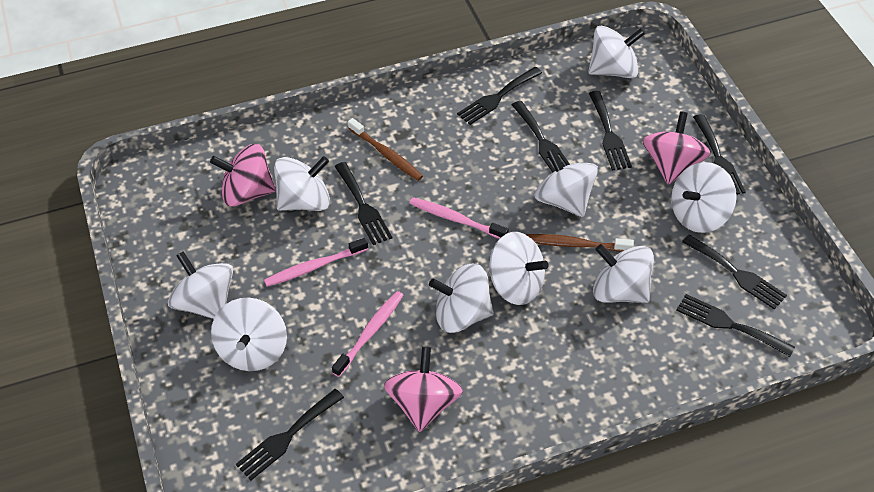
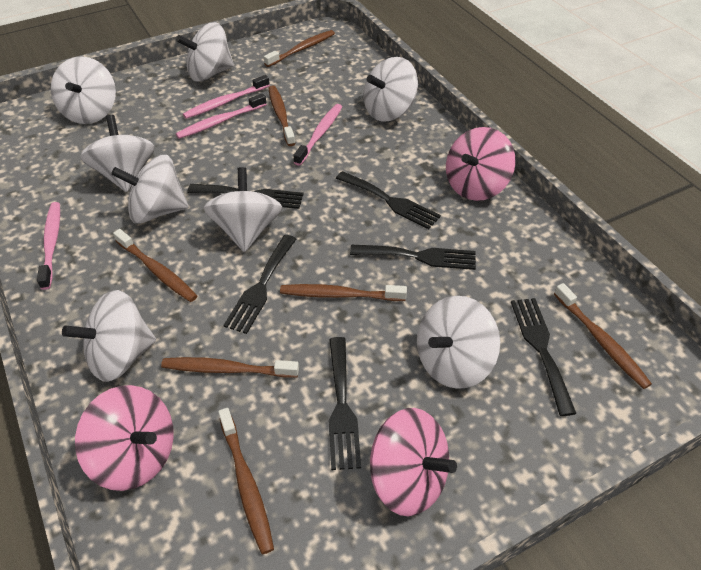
black fork: [236,389,344,480] [335,162,392,245] [457,67,542,125] [512,101,570,173] [589,91,632,170] [676,294,795,357] [682,234,787,309] [693,114,746,195] = 8 -> [187,184,303,209] [223,235,296,334] [329,337,361,470] [336,171,441,229] [350,245,476,270] [511,298,576,416] = 6
brown toothbrush: [348,118,423,181] [525,234,634,252] = 2 -> [113,229,197,302] [161,357,299,378] [218,408,274,554] [264,30,335,67] [268,86,295,146] [280,284,407,301] [554,283,652,389] = 7
pink toothbrush: [264,238,368,287] [332,291,403,377] [410,197,509,239] = 3 -> [37,202,60,290] [176,93,267,139] [183,75,270,119] [293,104,342,166] = 4
white spinning top: [168,251,233,319] [211,297,287,371] [274,156,330,211] [429,264,494,333] [489,232,548,305] [535,148,598,217] [588,26,645,78] [593,244,654,303] [671,162,737,233] = 9 -> [51,56,116,124] [62,290,156,382] [80,115,155,192] [111,155,188,224] [176,22,234,81] [203,167,282,252] [363,57,418,122] [417,296,500,389] = 8

